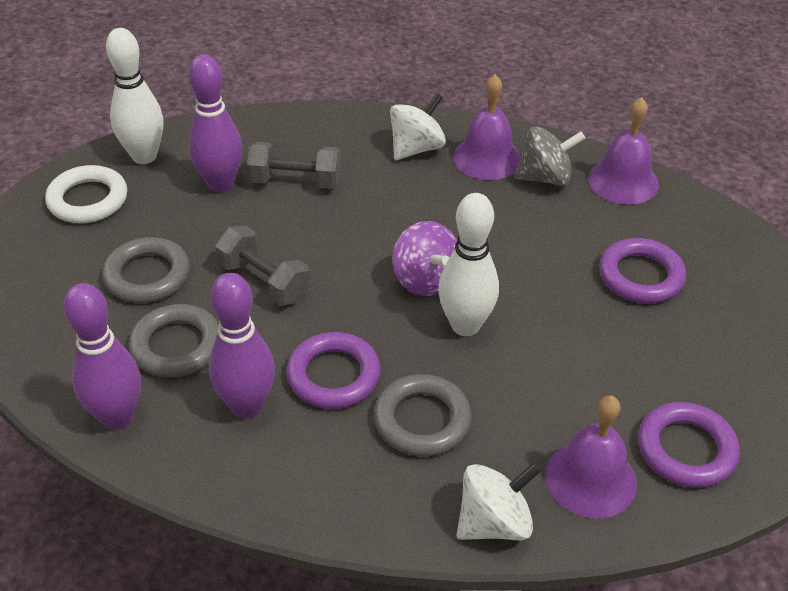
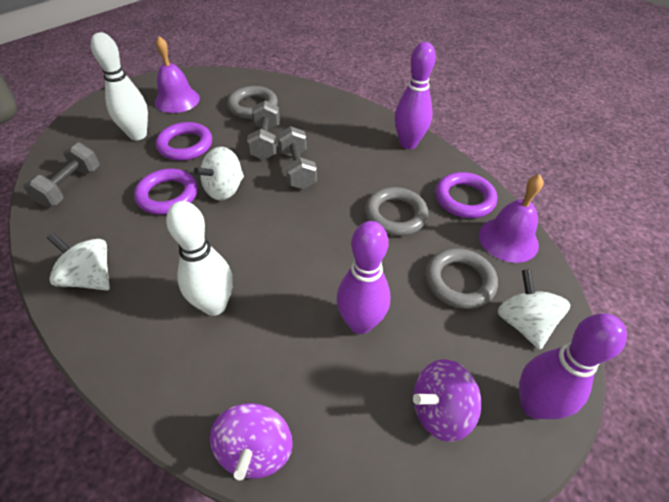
grey dumbbell: [215,225,310,306] [247,142,341,189] = 2 -> [23,143,100,207] [247,101,280,160] [277,126,317,189] = 3
grey spinning top: [514,127,585,186] = 1 -> none = 0
purple bell: [453,74,521,180] [545,396,637,519] [588,97,659,205] = 3 -> [155,36,200,113] [479,174,544,263] = 2
purple spinning top: [393,221,457,296] = 1 -> [210,403,293,480] [413,359,481,442] = 2
white ring: [45,165,127,223] = 1 -> none = 0
white spinning top: [390,93,446,160] [457,462,541,540] = 2 -> [47,233,110,290] [194,147,244,200] [498,269,570,350] = 3

